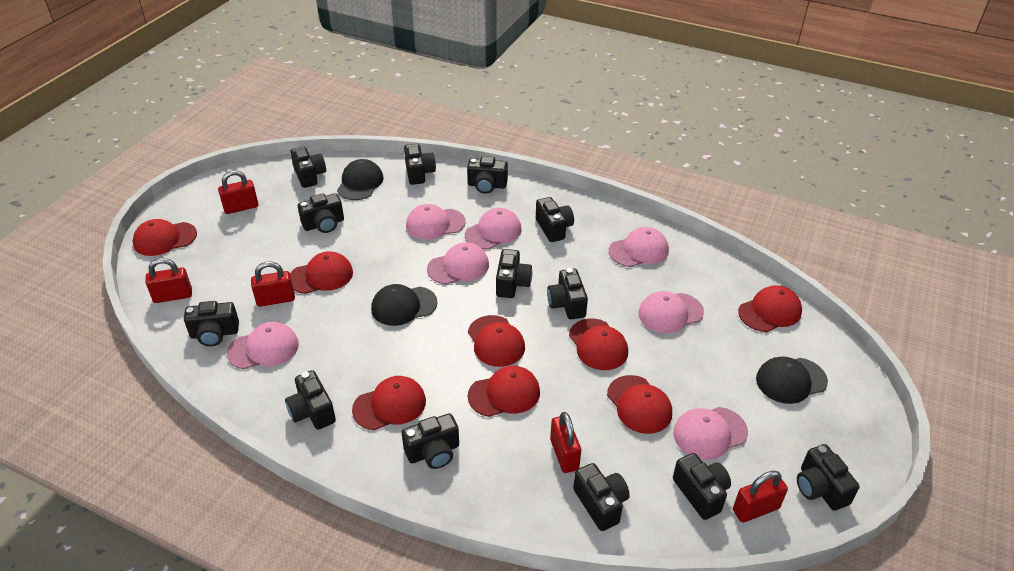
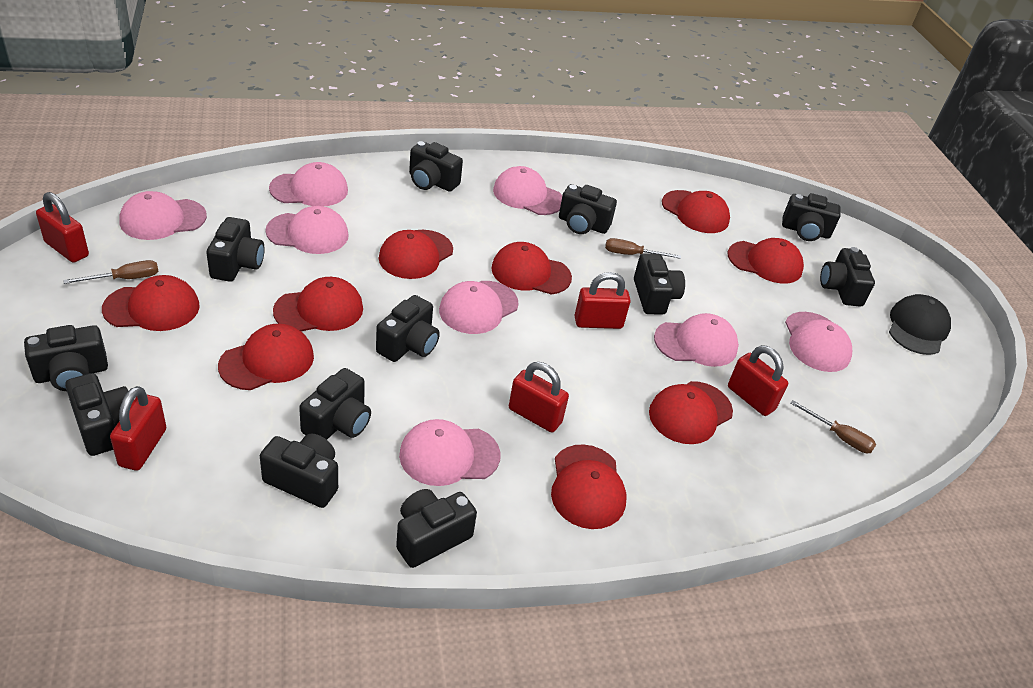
black camera: [184,301,239,346] [285,370,336,430] [290,146,326,188] [298,193,344,233] [402,413,459,469] [404,144,436,185] [467,156,508,194] [496,249,532,298] [536,197,574,242] [547,268,588,319] [573,463,630,531] [673,453,731,520] [797,444,860,511] = 13 -> [24,325,108,391] [65,373,128,456] [206,217,265,282] [260,434,338,508] [299,368,371,440] [376,295,440,362] [396,489,477,568] [409,141,463,192] [559,184,617,234] [634,253,685,314] [782,193,841,241] [820,247,875,307] = 12
black cap: [337,159,384,200] [371,284,438,326] [756,357,828,404] = 3 -> [889,294,951,355] = 1
brown screwdriver: none = 0 -> [63,260,159,284] [605,238,681,259] [791,400,876,453] = 3
pink cap: [227,322,299,369] [406,204,466,240] [427,243,489,285] [465,208,522,249] [609,227,669,267] [638,291,704,333] [673,407,748,460] = 7 -> [119,191,207,240] [265,206,349,254] [269,162,348,206] [399,419,501,486] [439,281,519,334] [493,166,562,215] [654,313,739,367] [785,312,852,372] = 8
red cap: [133,219,197,256] [290,251,353,294] [352,376,426,430] [468,315,525,367] [468,366,540,417] [569,319,628,370] [607,375,672,434] [738,285,802,332] = 8 -> [102,275,200,331] [218,324,314,390] [273,277,363,331] [378,230,453,279] [491,242,572,294] [551,444,626,529] [649,381,733,444] [662,190,730,233] [728,238,804,284] = 9

